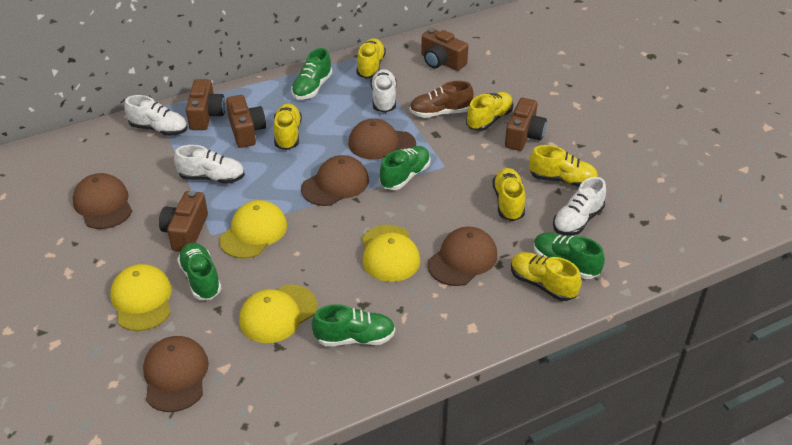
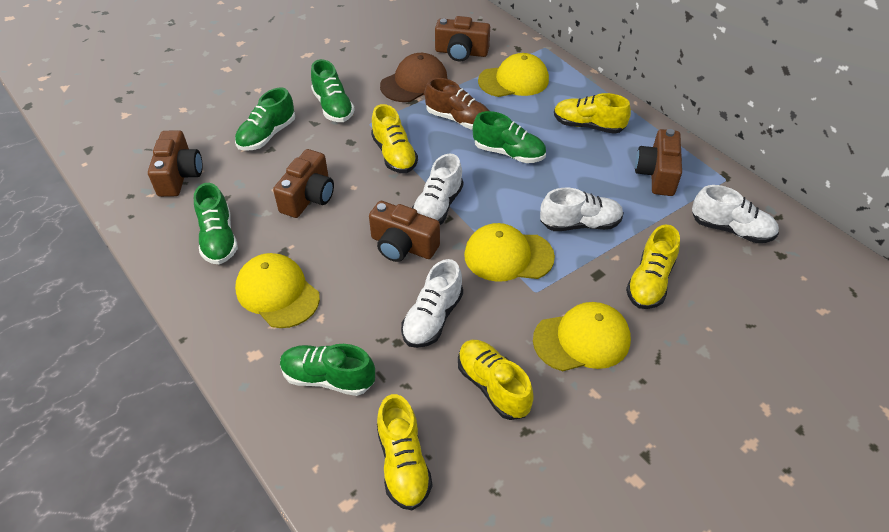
brown cap: [72,173,132,229] [143,336,209,412] [301,155,369,206] [348,119,416,160] [428,227,497,286] = 5 -> [380,53,447,102] = 1
yellow shoe: [273,103,302,150] [357,38,386,79] [466,92,513,131] [492,168,525,221] [511,252,581,301] [529,145,598,187] = 6 -> [371,104,418,173] [377,394,432,510] [458,340,534,420] [554,93,631,134] [626,225,680,309] = 5

